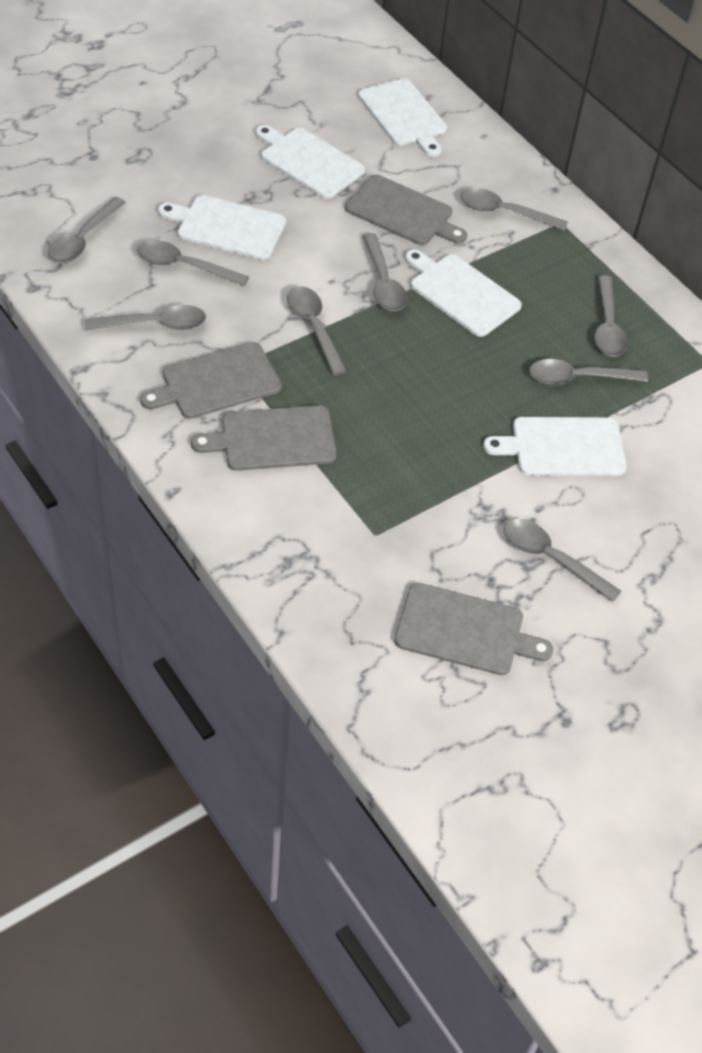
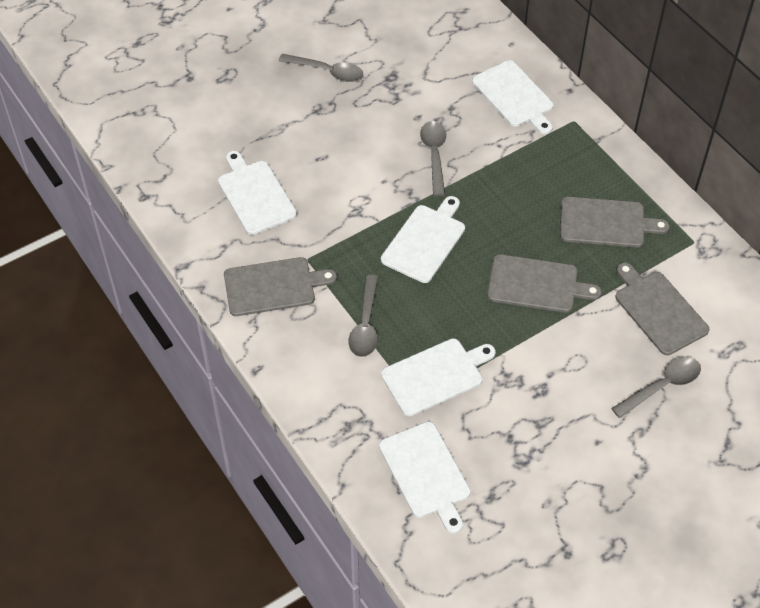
grey spoon: [48,197,126,263] [84,305,206,330] [137,240,249,287] [287,286,347,376] [362,233,407,311] [461,188,568,231] [504,519,621,602] [529,359,648,385] [594,275,628,357] = 9 -> [279,54,363,82] [349,275,378,357] [420,121,446,196] [611,357,701,418] = 4

